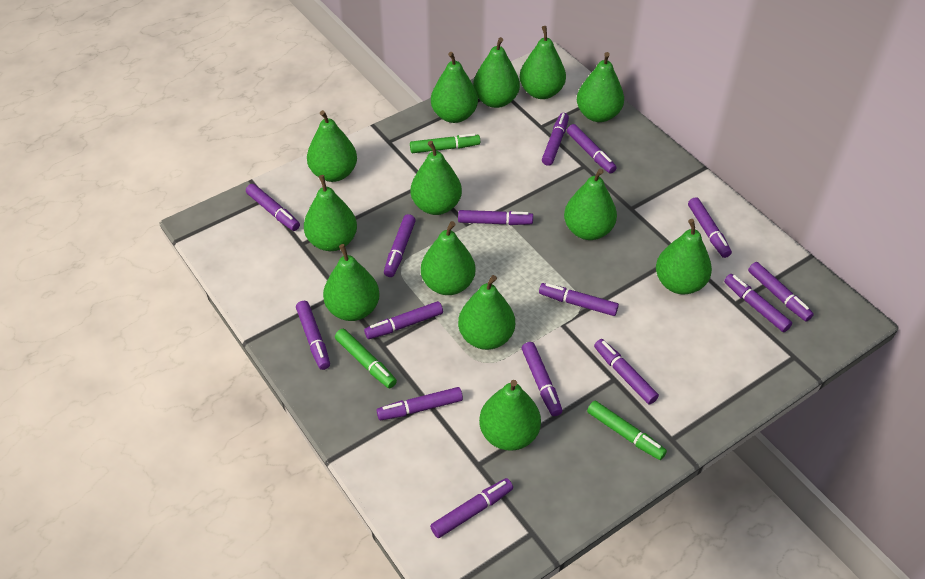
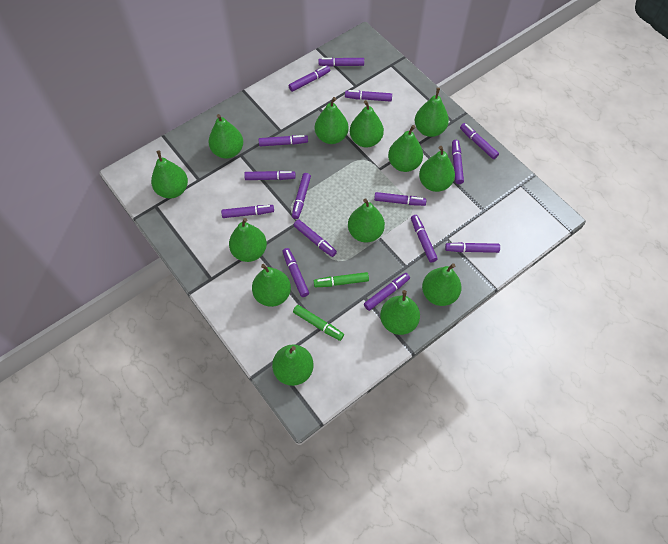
green marker: [335,329,397,389] [410,133,480,153] [587,401,667,460] = 3 -> [293,305,344,341] [314,272,369,287] = 2

